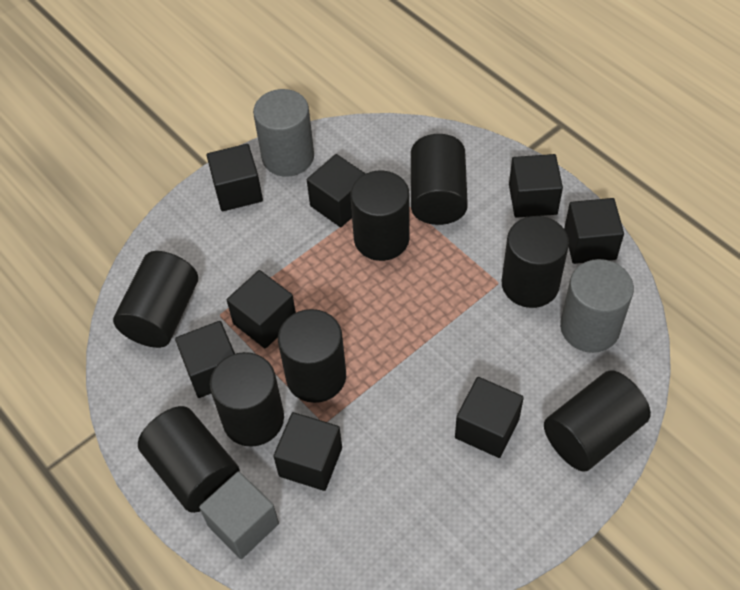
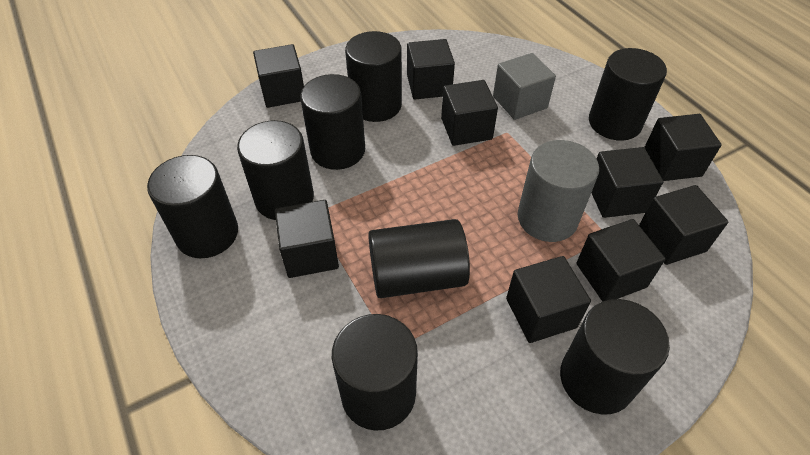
black cube: [175,321,235,398] [207,144,263,211] [227,270,296,348] [273,412,342,491] [307,154,366,227] [455,377,524,458] [509,154,563,218] [564,198,624,264] = 8 -> [253,44,304,108] [275,200,339,278] [407,39,455,100] [441,80,498,146] [506,256,591,343] [576,219,666,302] [591,147,663,218] [639,185,728,265] [644,114,722,181] = 9
grey cylinder: [253,89,314,177] [560,259,634,353] = 2 -> [518,140,599,242] = 1

